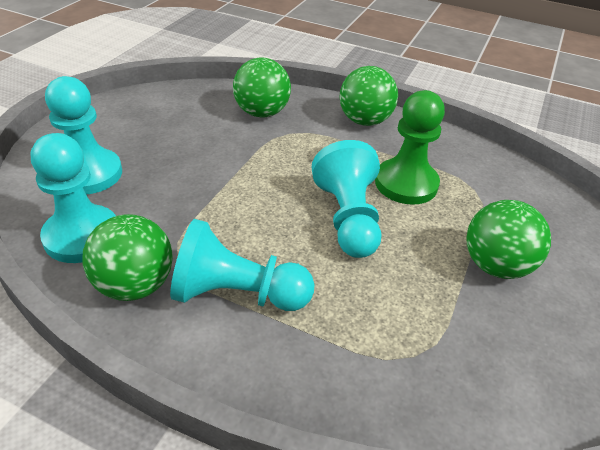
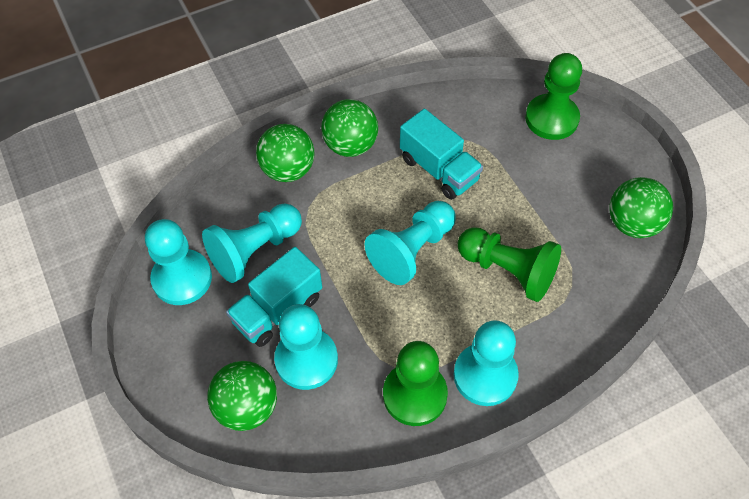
green pawn: [375,90,445,205] = 1 -> [383,341,448,426] [458,227,561,302] [525,53,582,140] = 3
turquoise pawn: [31,133,116,263] [45,76,122,194] [170,219,315,311] [311,140,381,258] = 4 -> [145,219,212,305] [202,203,302,283] [274,304,338,390] [365,201,456,285] [454,320,519,406] = 5
turquoise truck: none = 0 -> [226,247,322,347] [400,109,483,200] = 2

